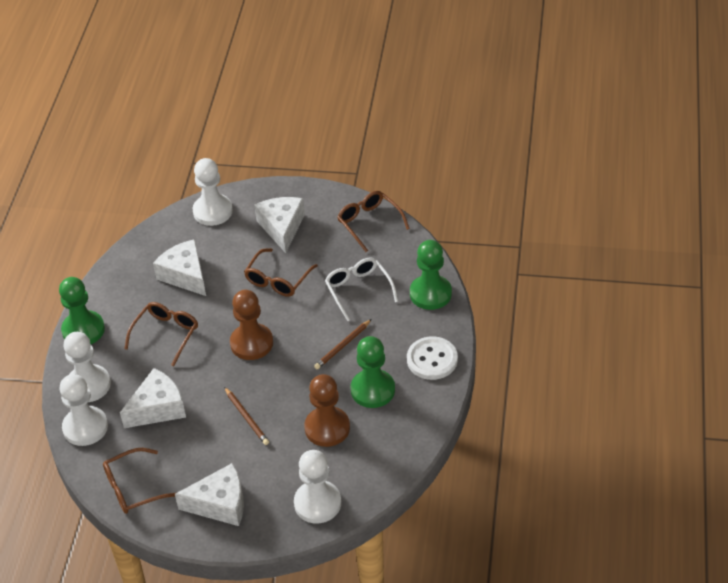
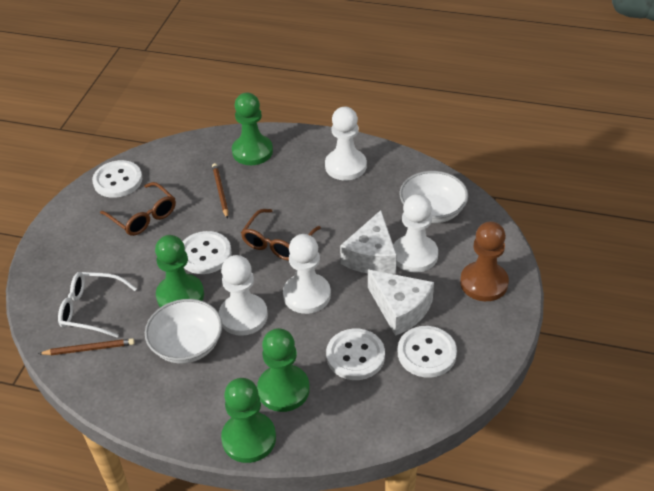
brown glasses: [103,448,176,514] [125,302,198,366] [244,248,318,297] [337,191,410,252] = 4 -> [100,182,176,236] [241,209,321,260] = 2
brown pawn: [230,290,273,360] [304,374,350,447] = 2 -> [460,221,509,301] = 1
green pawn: [59,277,105,344] [351,336,395,408] [410,240,452,310] = 3 -> [155,235,204,307] [221,378,276,463] [232,93,273,165] [257,328,310,412] = 4
white bowl: none = 0 -> [145,299,222,364] [400,171,468,223] = 2
white button: [407,336,458,380] = 1 -> [92,160,142,198] [183,231,232,274] [326,329,385,380] [398,326,457,377] = 4
white cheese: [120,368,186,428] [153,239,206,296] [175,463,244,526] [254,197,305,253] = 4 -> [340,210,397,274] [368,270,434,336] = 2

